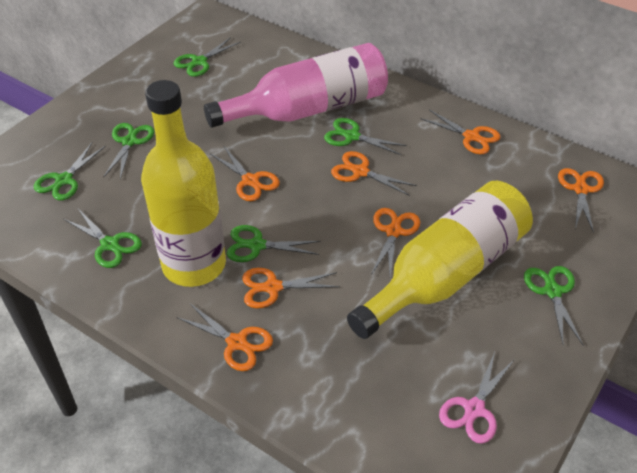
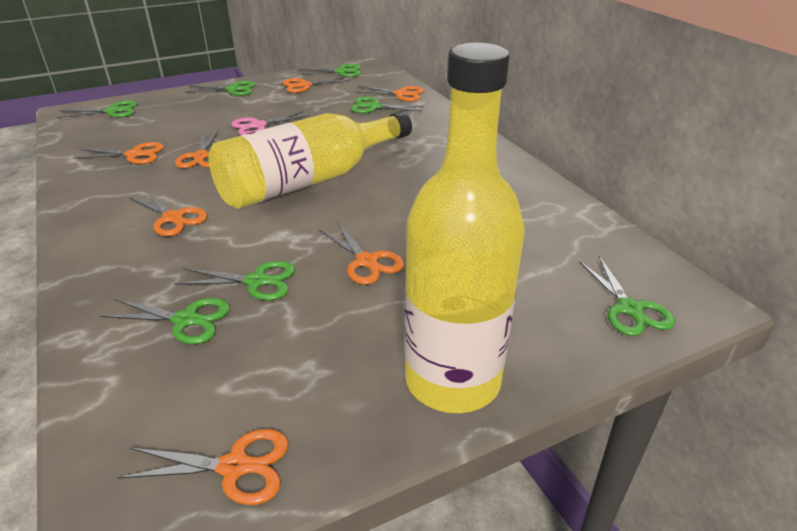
pink bottle: [204,43,388,128] = 1 -> none = 0

